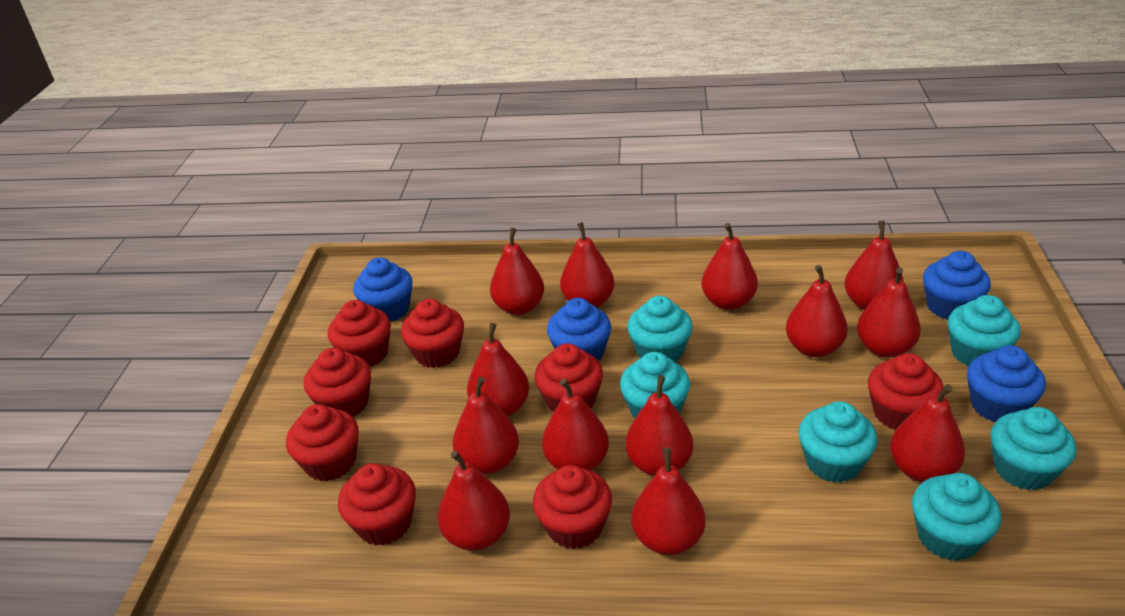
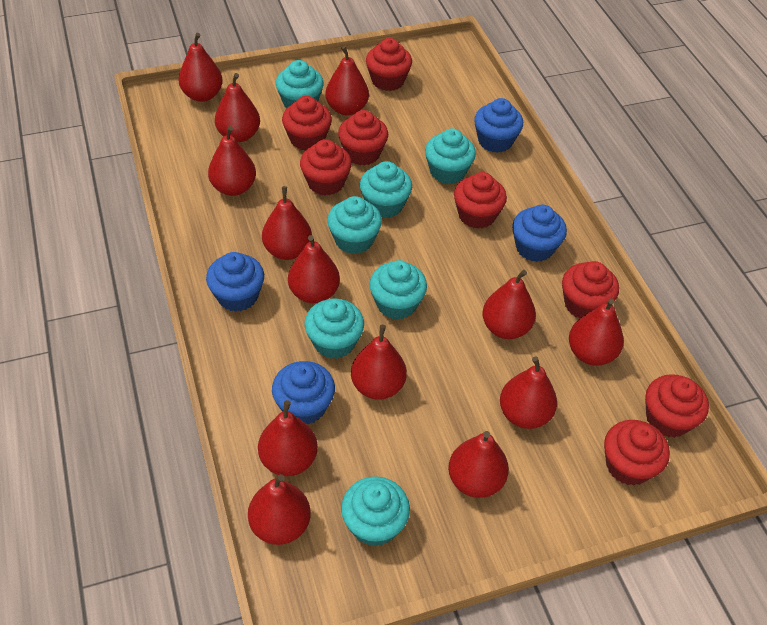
turquoise cupcake: [620,352,690,418] [627,296,693,362] [799,401,878,483] [912,473,1001,561] [947,295,1021,366] [991,407,1076,491] = 6 -> [276,60,324,109] [304,298,364,359] [327,196,382,254] [341,476,410,546] [360,161,412,218] [369,260,427,320] [425,128,476,184] = 7

